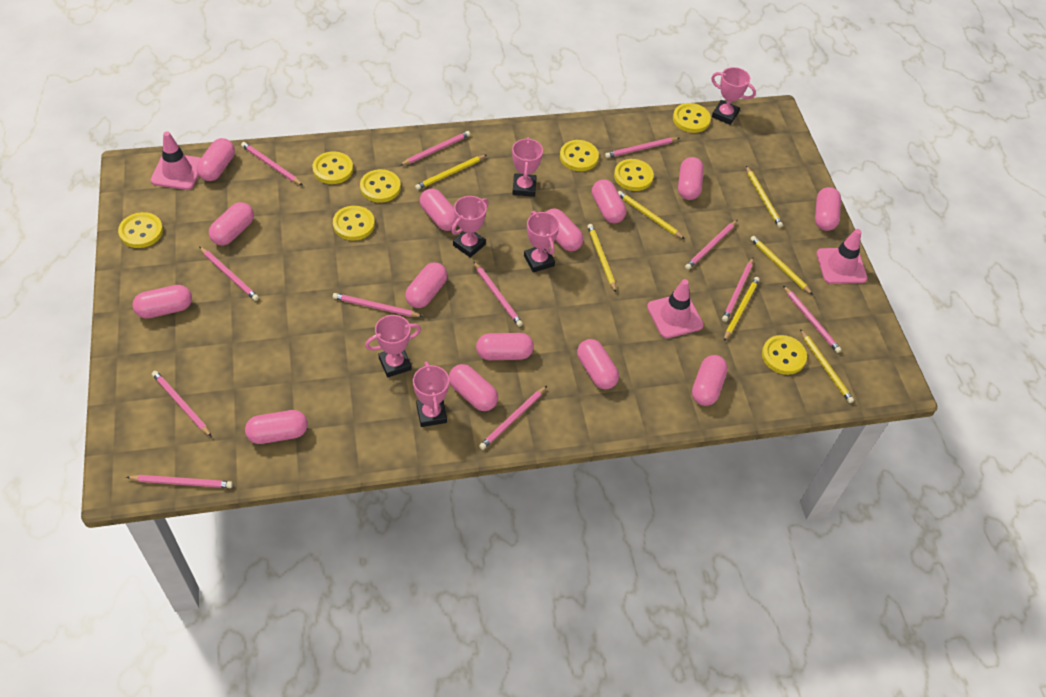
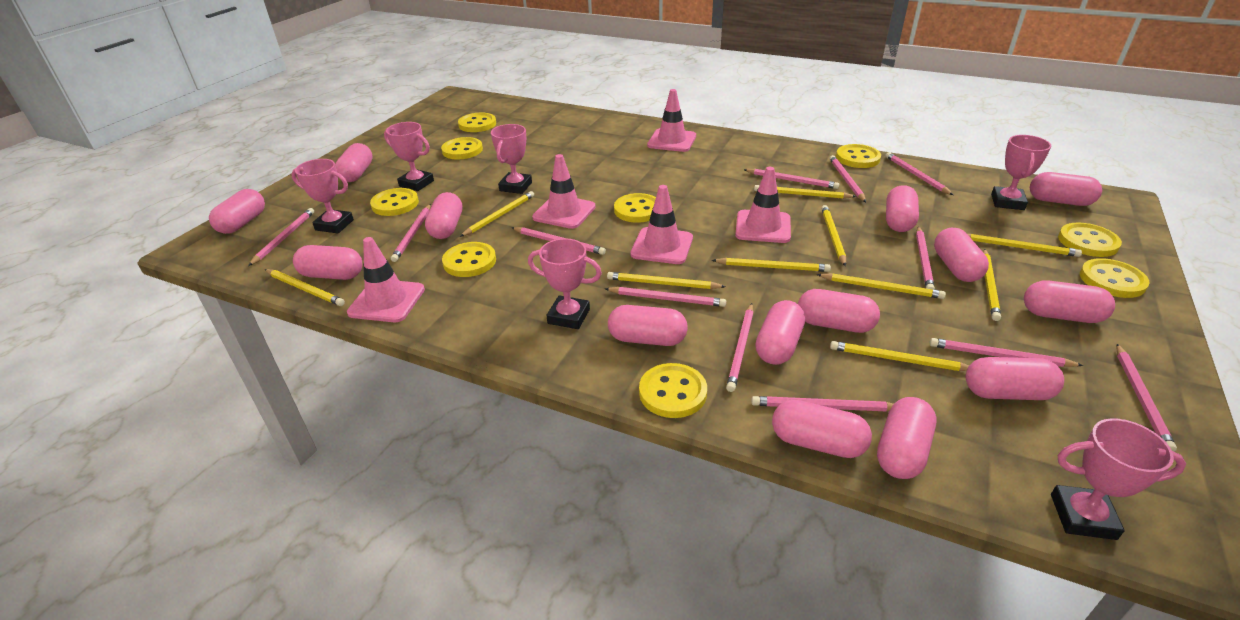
pink traffic cone: [151,131,201,190] [647,279,704,338] [816,229,868,284] = 3 -> [347,237,425,322] [532,154,596,229] [630,185,693,264] [647,89,696,152] [735,167,791,243] = 5
yellow button: [118,212,163,248] [313,152,353,184] [333,206,375,240] [360,169,401,203] [560,140,599,171] [614,159,654,191] [673,103,711,133] [762,335,807,375] = 8 -> [370,188,419,216] [441,137,483,160] [442,242,496,277] [458,113,496,132] [614,193,656,223] [639,363,707,418] [836,144,881,168] [1058,223,1122,257] [1080,258,1150,298] = 9
yellow pencil: [415,155,486,190] [587,224,616,292] [618,191,685,239] [724,277,760,341] [746,166,783,228] [750,236,813,295] [800,329,854,403] = 7 -> [265,269,345,306] [460,191,534,237] [607,272,726,289] [712,258,831,272] [754,185,857,199] [817,273,946,299] [821,205,846,266] [830,341,969,371] [968,234,1082,257] [983,249,1001,321] = 10

